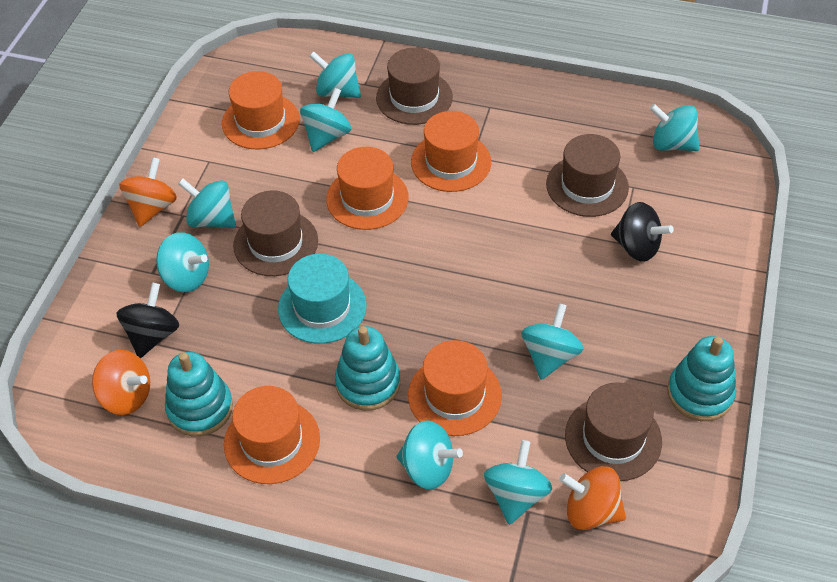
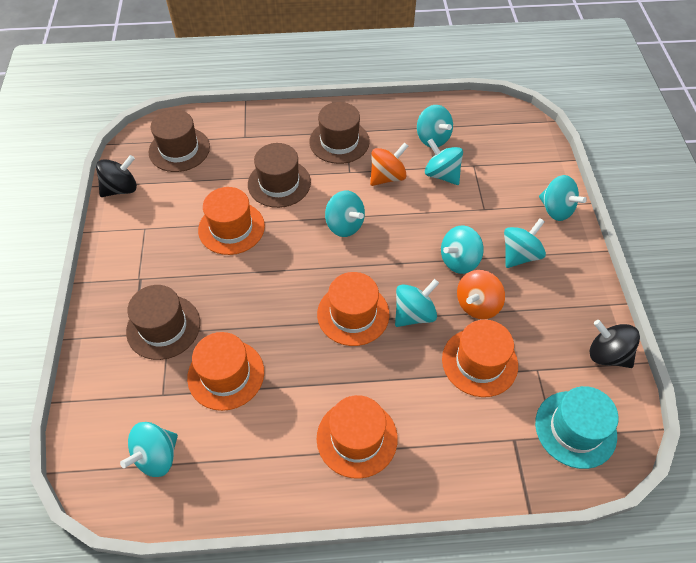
orange spinning top: [92,350,150,415] [119,157,177,227] [559,466,626,530] = 3 -> [370,142,408,186] [457,270,505,319] = 2
turquoise stacking toy: [165,352,233,437] [335,326,400,411] [667,336,736,421] = 3 -> none = 0

